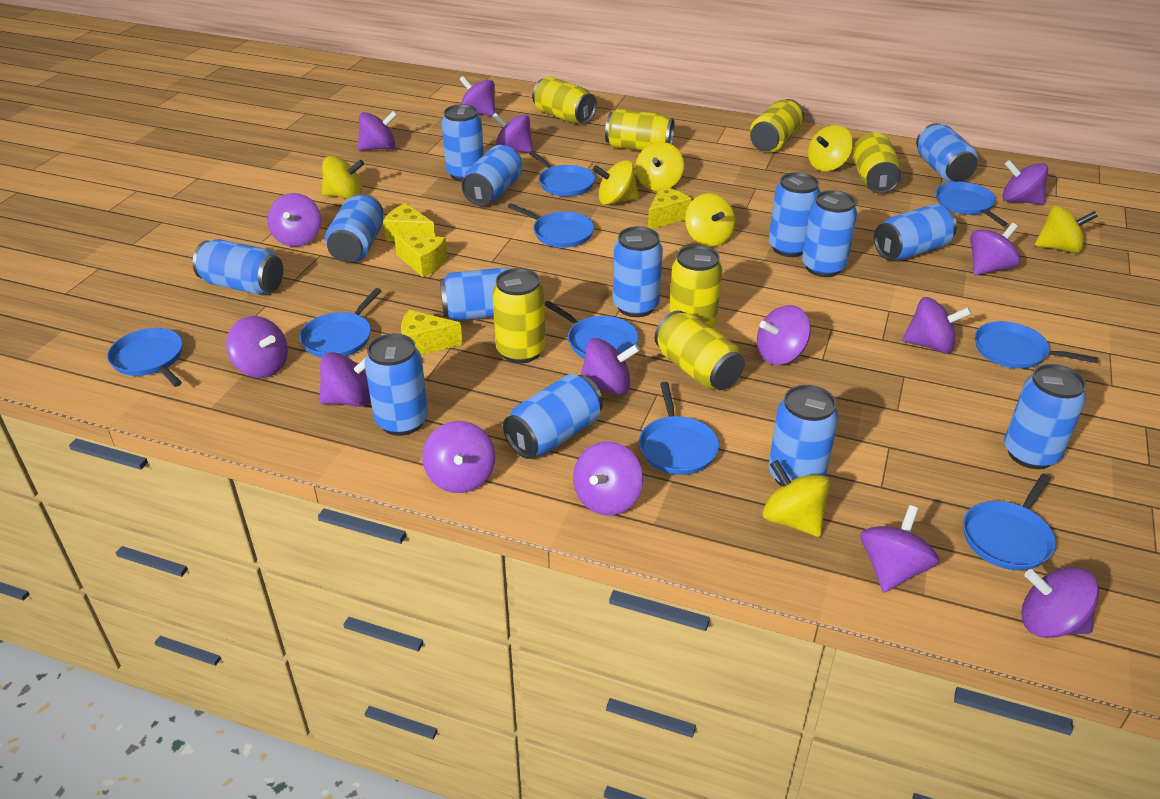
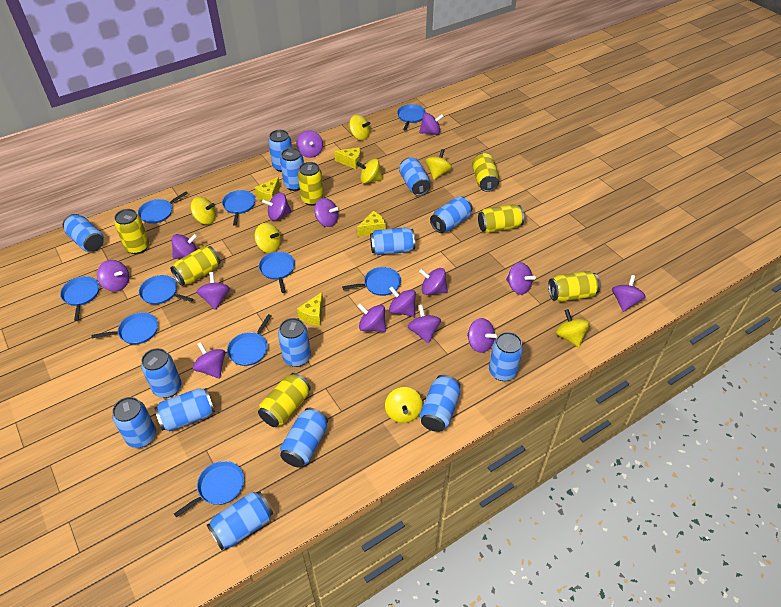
blue pan: [107,328,183,387] [299,288,382,358] [508,203,594,248] [529,151,595,196] [545,301,639,359] [639,382,719,475] [936,182,1008,226] [963,474,1056,570] [975,321,1099,369] = 9 -> [60,276,99,321] [91,312,158,344] [138,191,188,224] [139,275,193,304] [174,461,244,517] [222,190,255,226] [227,314,271,366] [259,252,295,293] [342,267,401,296] [397,104,426,130] = 10

